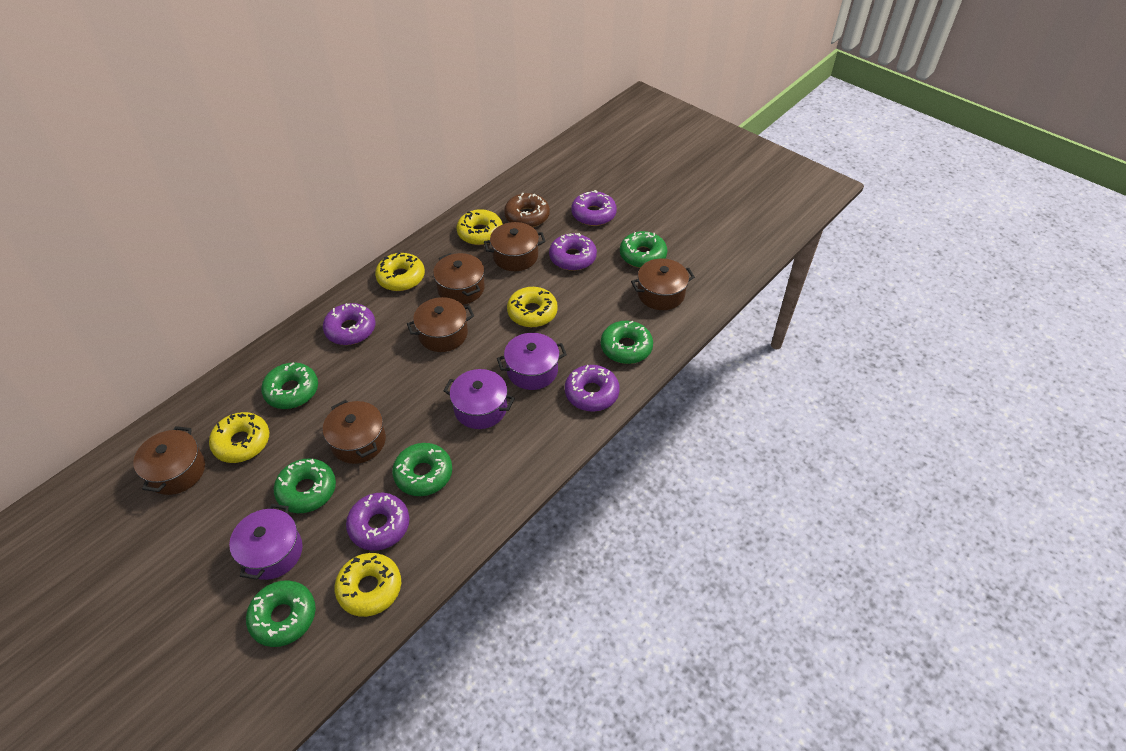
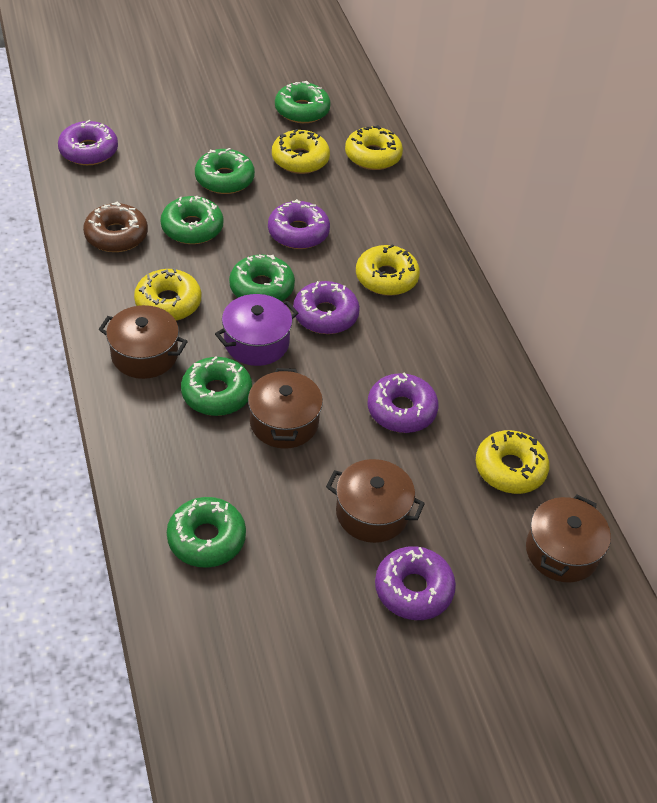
brown pot: [133,426,205,495] [323,400,386,464] [407,297,474,352] [433,253,485,305] [484,222,546,271] [631,259,695,310] = 6 -> [98,305,188,379] [248,368,323,449] [326,459,425,543] [526,495,611,583] = 4
purple pot: [229,504,303,580] [443,369,515,429] [497,333,567,390] = 3 -> [215,294,298,366] = 1

